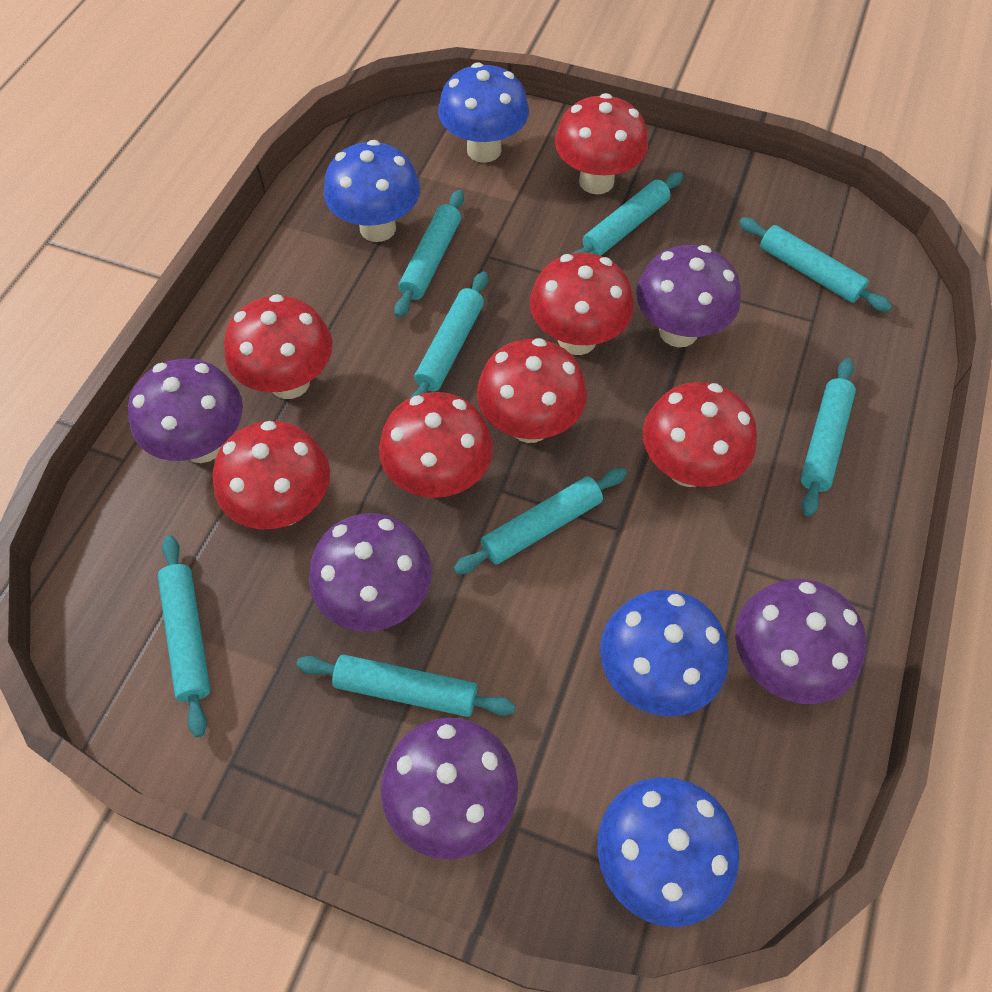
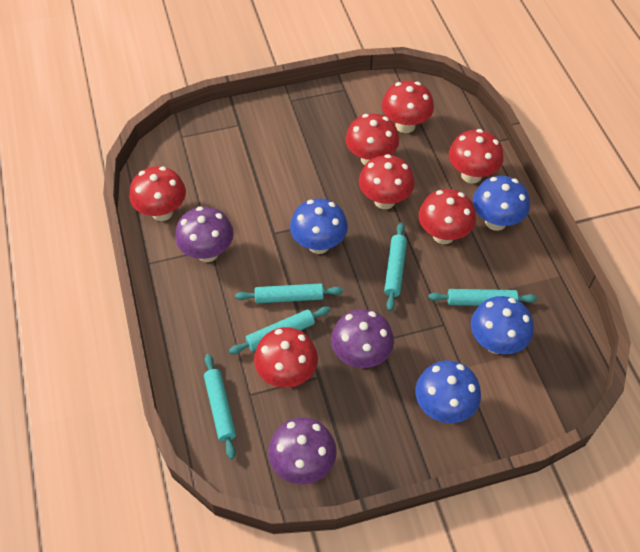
purple mushroom: [128,359,243,463] [309,513,432,631] [381,717,518,859] [636,245,741,347] [735,579,866,704] = 5 -> [175,206,234,262] [268,417,337,485] [331,309,394,368] = 3
turquoise rolling pin: [158,535,211,737] [296,655,516,717] [394,190,464,318] [410,271,488,398] [453,468,627,574] [573,172,683,256] [739,217,892,312] [801,358,856,517] = 8 -> [204,354,236,459] [229,307,330,354] [235,283,343,303] [384,223,407,311] [428,289,537,306] = 5

